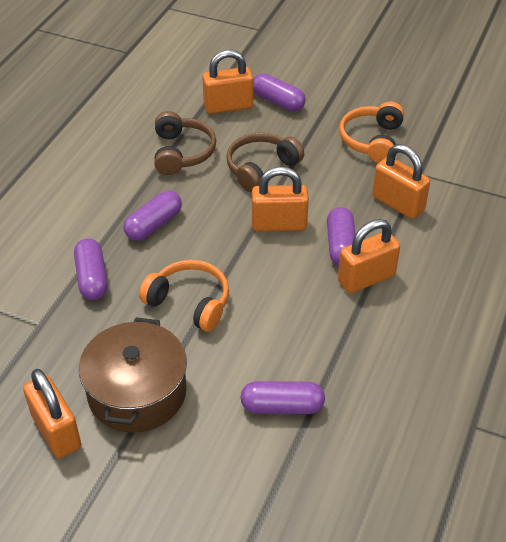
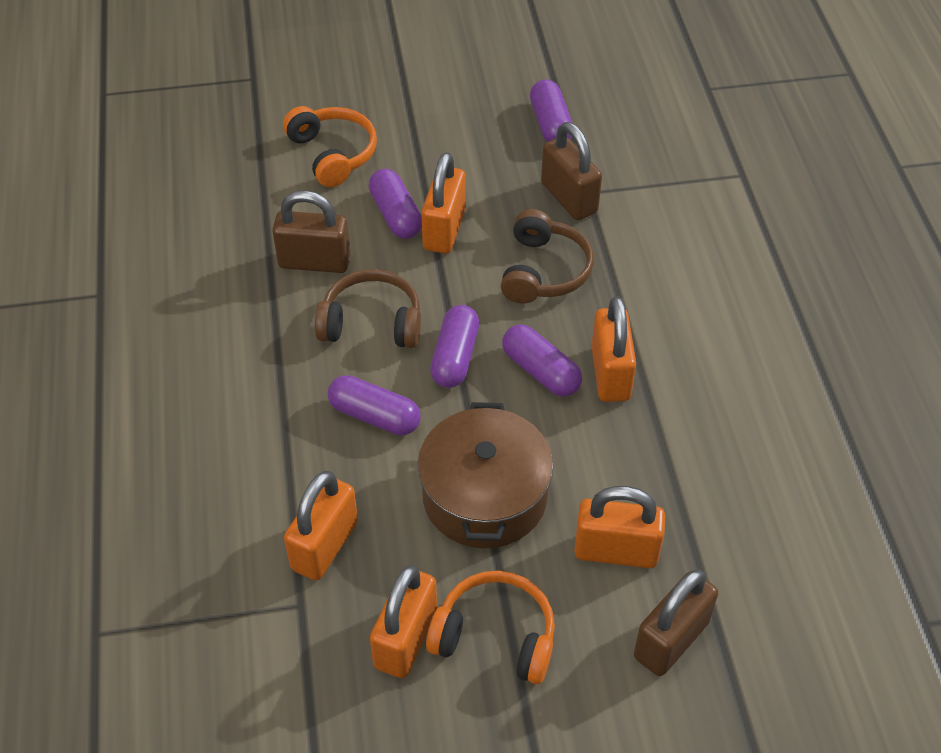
brown padlock: none = 0 -> [272,190,351,273] [541,122,602,220] [634,569,718,676] = 3

